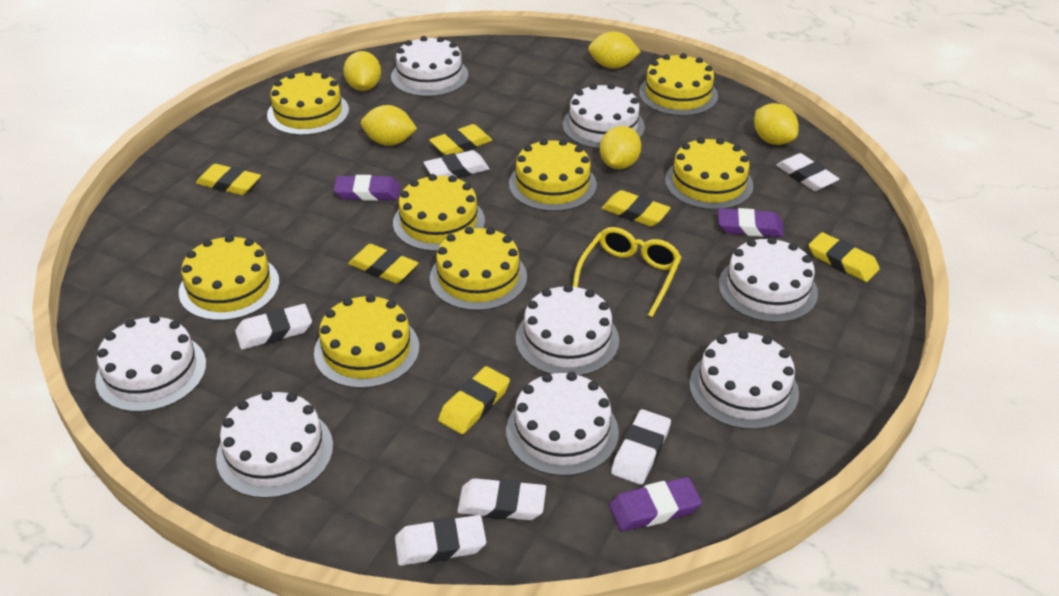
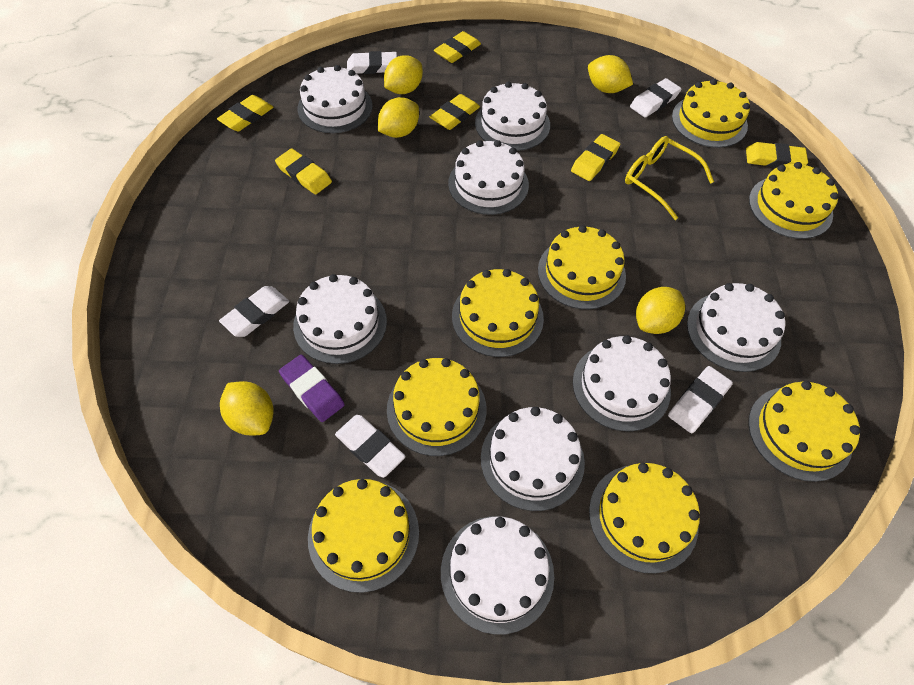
purple eraser: [334,175,400,201] [609,477,702,531] [718,208,784,237] = 3 -> [279,355,345,422] = 1
white eraser: [235,304,312,350] [395,515,486,566] [424,150,489,178] [457,478,546,520] [611,409,671,485] [776,153,839,191] = 6 -> [219,286,289,337] [335,415,405,478] [347,51,397,74] [630,78,681,118] [668,366,733,433] = 5

